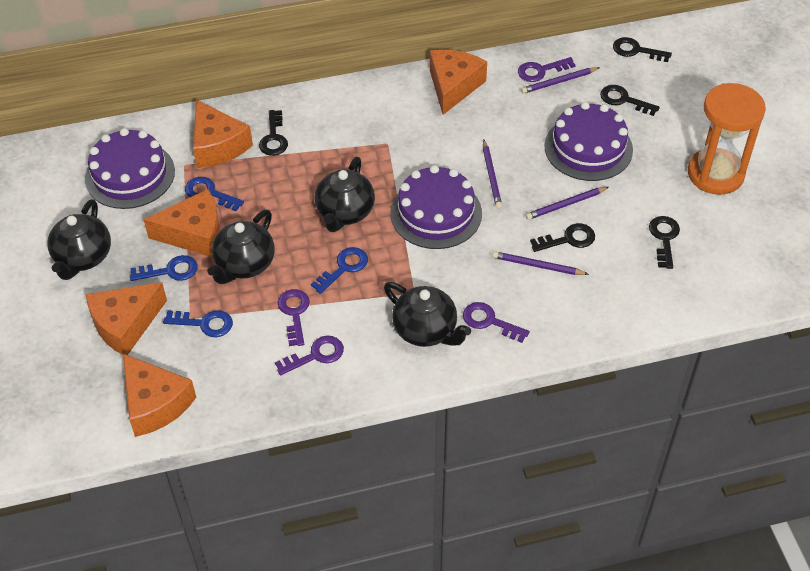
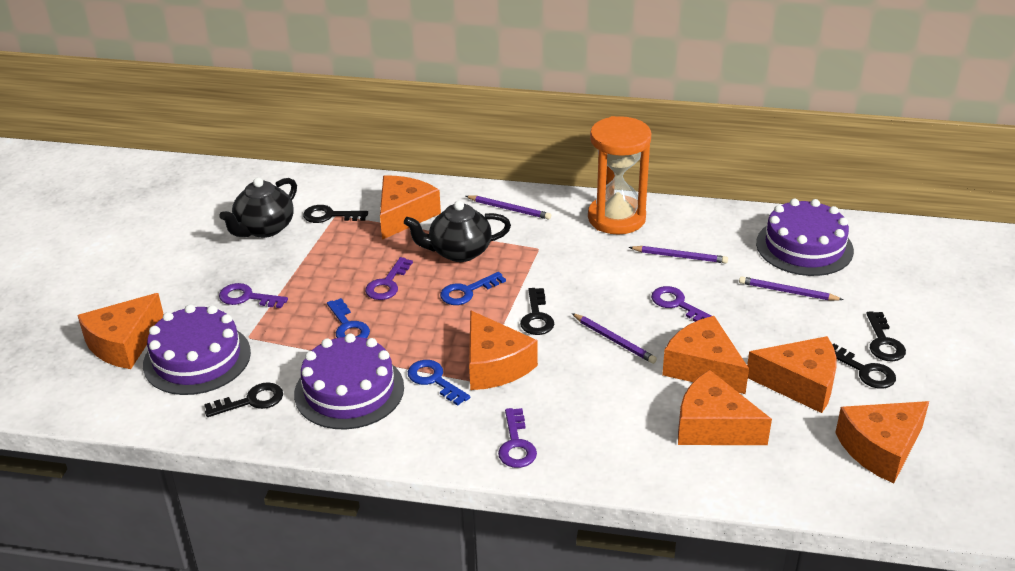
black teapot: [47,199,111,280] [207,209,275,284] [315,157,375,232] [384,282,471,347] = 4 -> [219,178,297,238] [404,200,511,262] = 2
blue key: [130,255,198,281] [163,310,233,337] [185,177,244,211] [311,247,368,294] = 4 -> [327,298,370,338] [408,360,470,406] [440,272,506,305] = 3
orange cheese: [86,282,167,355] [123,354,197,437] [143,189,220,257] [193,100,253,168] [430,50,487,115] = 5 -> [77,293,164,369] [380,175,441,240] [469,310,538,390] [662,316,749,394] [678,370,772,445] [747,336,836,413] [835,401,929,483] = 7

